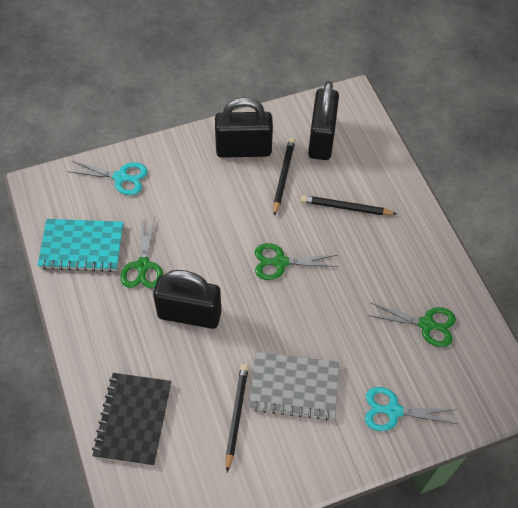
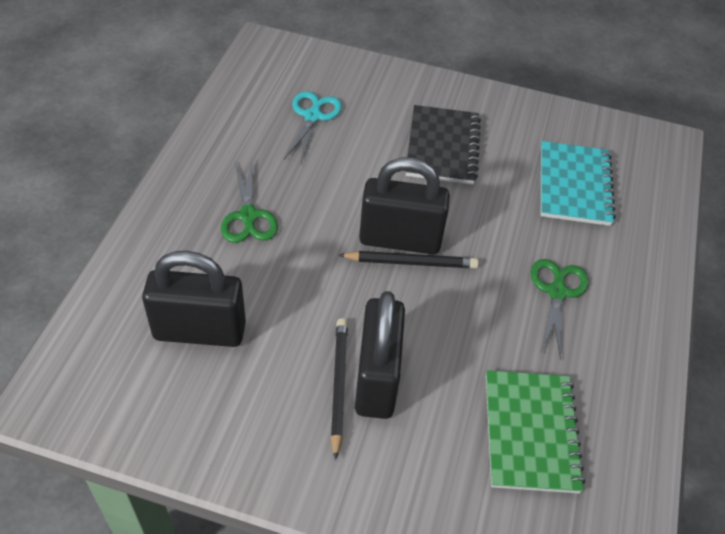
black pencil: [226,364,249,472] [273,138,295,216] [301,195,397,215] = 3 -> [331,318,348,460] [339,251,479,268] = 2
green notebook: none = 0 -> [486,370,585,494] = 1
green scissors: [120,218,163,289] [255,243,339,280] [367,302,456,347] = 3 -> [221,162,278,243] [531,259,589,360] = 2
grey notebook: [248,352,340,421] = 1 -> none = 0
turquoise scissors: [67,161,148,195] [365,387,457,431] = 2 -> [284,91,342,163] = 1

